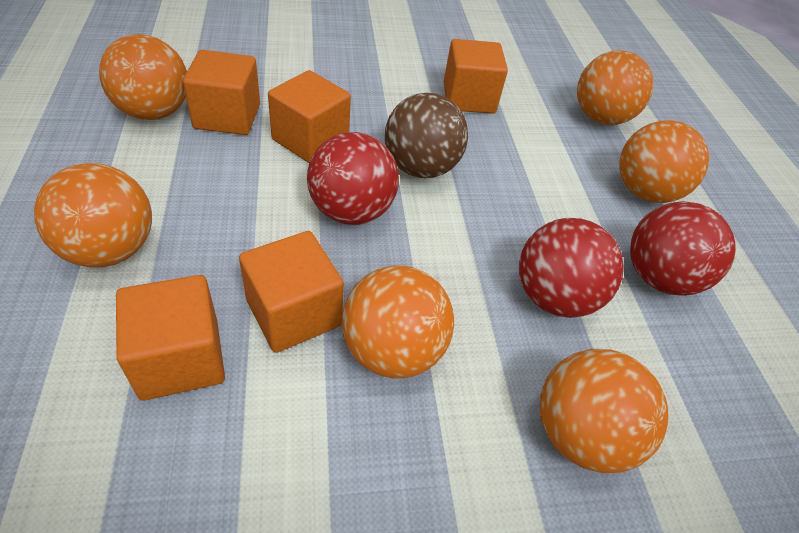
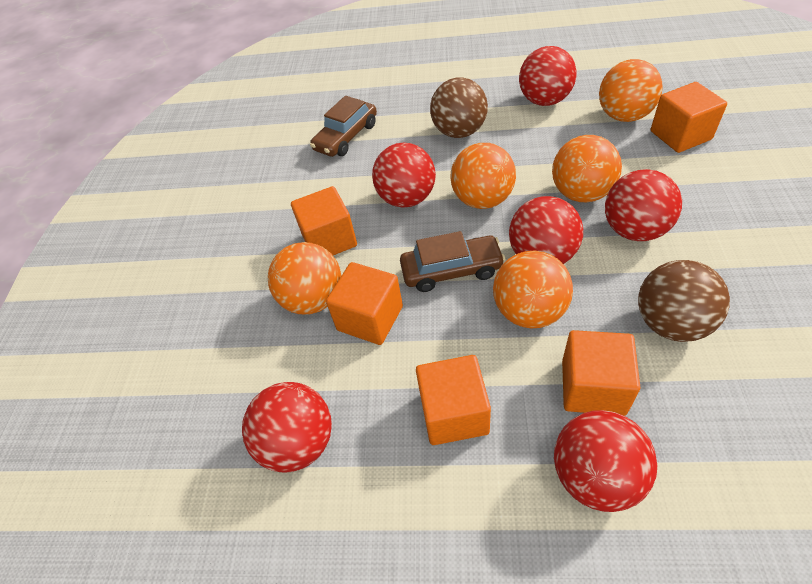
brown ball: [385,93,468,178] = 1 -> [430,77,488,138] [638,260,730,342] = 2
brown car: none = 0 -> [310,96,377,157] [400,231,505,292] = 2
orange ball: [34,163,152,267] [99,34,187,120] [342,265,454,378] [540,349,668,473] [577,50,653,125] [619,120,709,203] = 6 -> [268,242,341,314] [451,143,516,209] [493,251,573,328] [552,135,622,202] [599,59,663,122] = 5
red ball: [307,132,399,225] [519,218,624,318] [630,201,736,296] = 3 -> [242,382,332,473] [372,142,436,208] [509,196,583,264] [519,46,576,106] [554,410,657,512] [605,169,682,241] = 6

